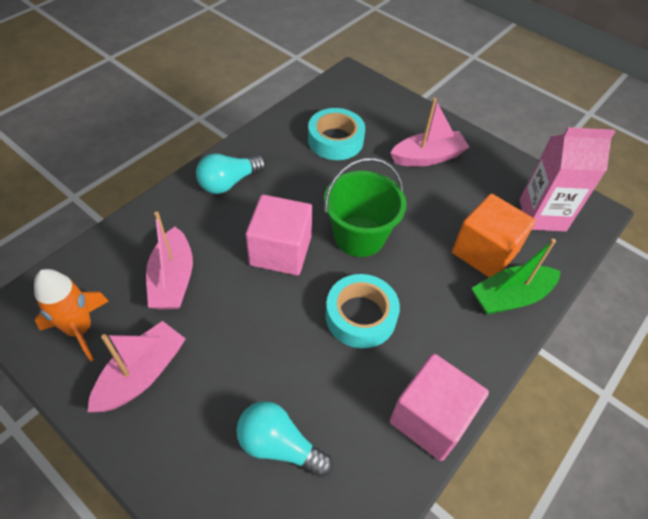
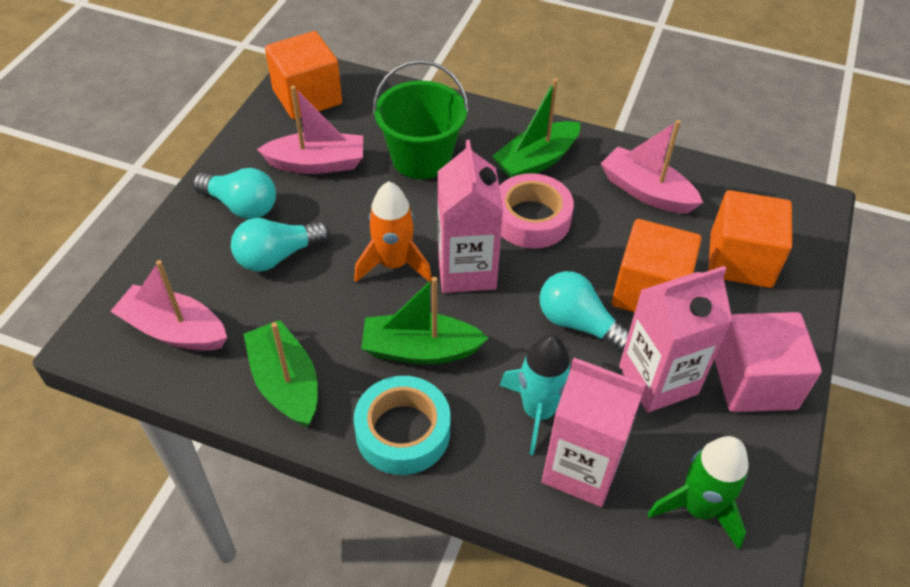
green boat: [472,239,561,315] = 1 -> [244,320,318,428] [361,277,488,365] [492,78,580,178] = 3
green rocket: none = 0 -> [648,436,749,549] = 1
orange cube: [452,194,536,277] = 1 -> [265,31,342,119] [612,219,701,313] [708,190,792,288] = 3
pink carton: [520,127,616,232] = 1 -> [438,140,503,293] [542,358,646,507] [619,266,732,413] = 3
pink cube: [246,195,313,275] [390,354,489,461] = 2 -> [715,312,822,412] = 1
pink tape: none = 0 -> [499,173,574,248] = 1
turquoise light bulb: [196,153,266,194] [236,401,333,478] = 2 -> [193,168,276,219] [231,218,330,272] [539,271,629,353] = 3
turquoise rocket: none = 0 -> [500,335,570,455] = 1
turquoise tape: [308,108,365,160] [325,274,400,348] = 2 -> [353,376,451,475] = 1

